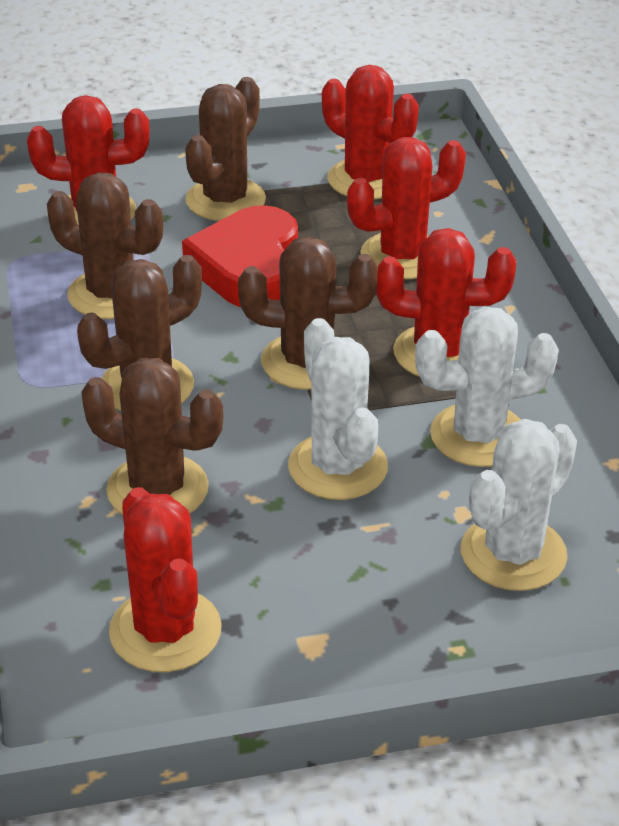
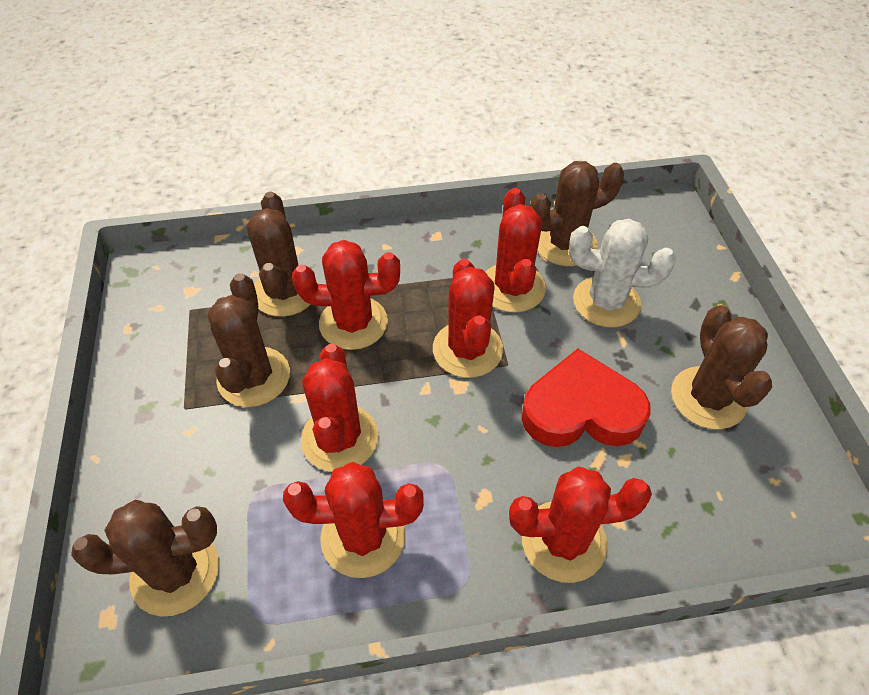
red cactus: [27,95,150,225] [109,487,222,672] [322,65,419,199] [347,137,466,279] [376,228,516,377] = 5 -> [283,462,424,578] [292,240,400,350] [301,344,379,472] [433,259,503,378] [486,188,546,313] [509,466,652,583] = 6
white cactus: [288,318,388,500] [415,307,559,467] [461,419,577,591] = 3 -> [569,219,676,328] = 1

